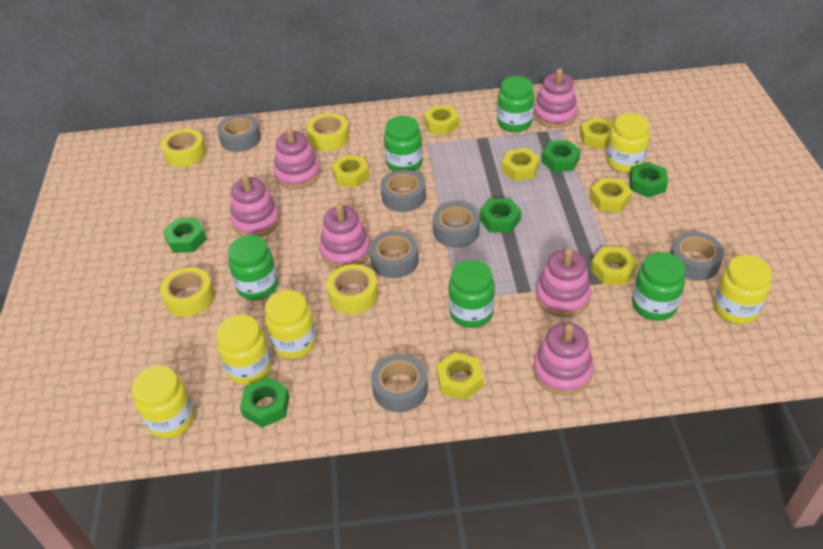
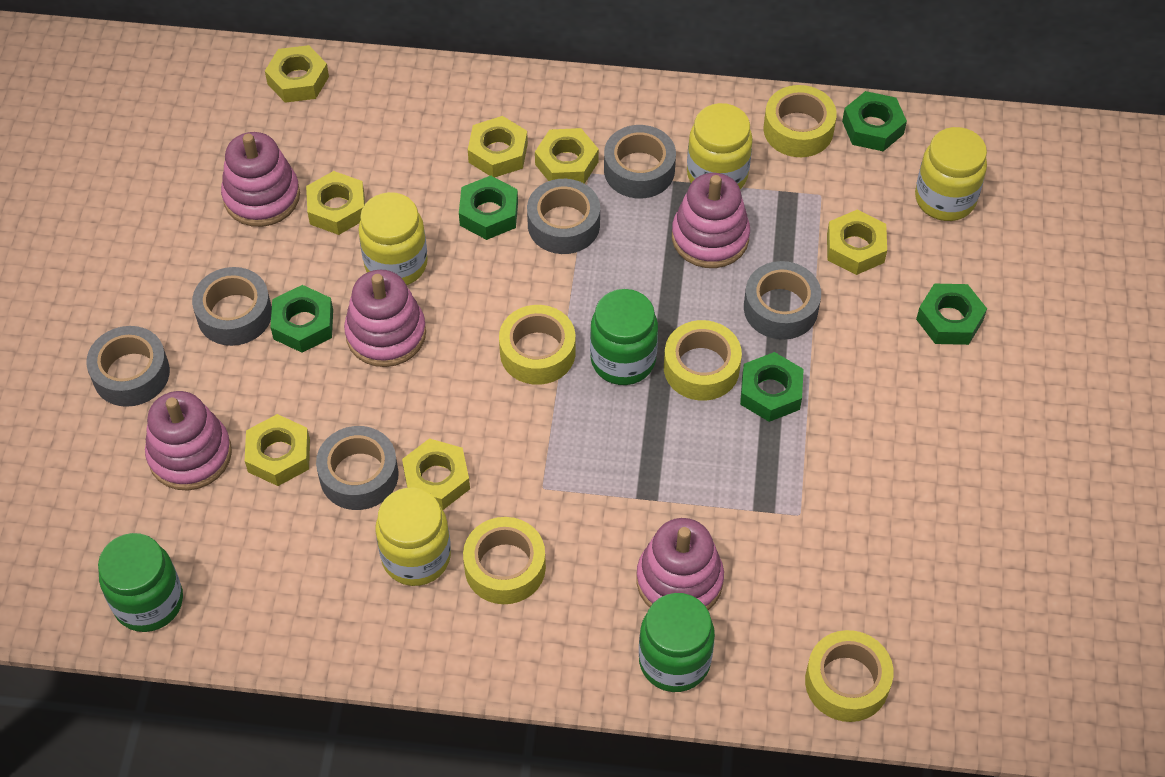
green jar: [228,235,278,300] [384,116,423,171] [449,260,495,328] [497,76,534,132] [632,252,685,321] = 5 -> [98,533,183,632] [590,289,658,385] [639,593,715,692] = 3
pink stacking toy: [230,175,280,237] [274,128,320,189] [320,204,370,268] [533,322,594,395] [534,69,578,128] [536,248,591,317] = 6 -> [145,391,232,491] [221,132,300,227] [344,270,426,367] [637,518,724,610] [672,173,750,268] = 5
yellow jar: [132,366,195,439] [216,315,272,385] [265,290,317,359] [606,113,650,173] [713,255,772,324] = 5 -> [358,192,428,285] [375,488,451,586] [687,103,753,189] [915,127,987,221] = 4
yellow tape: [160,267,215,317] [161,129,206,167] [307,113,349,151] [326,264,378,314] = 4 -> [463,517,546,604] [499,305,576,385] [664,320,742,401] [764,85,837,157] [805,630,894,722] = 5

